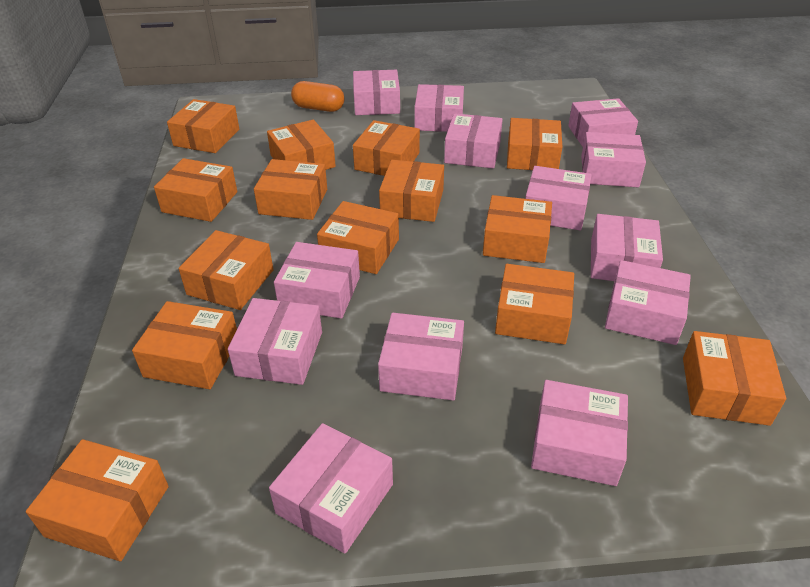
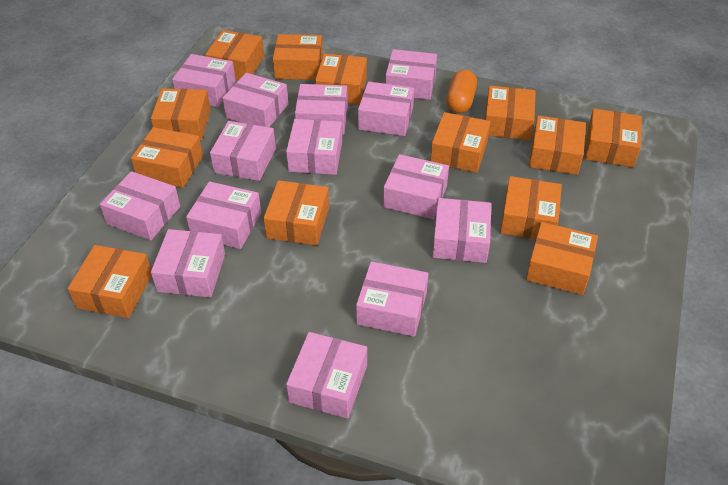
orange box: [26,439,169,561] [132,301,237,389] [154,158,237,222] [167,99,239,153] [179,230,274,310] [254,159,327,220] [267,120,336,170] [317,201,399,274] [353,120,420,176] [379,160,444,222] [483,195,552,263] [495,264,574,344] [507,118,562,170] [683,331,786,426] = 14 -> [68,245,152,318] [131,127,203,188] [151,88,211,140] [205,30,264,80] [263,180,329,246] [273,34,323,80] [315,54,367,105] [430,112,490,173] [485,86,536,140] [500,176,562,239] [526,222,598,295] [529,116,586,175] [585,109,642,168] = 13
pink box: [228,298,322,385] [269,423,393,554] [274,242,360,319] [353,70,400,115] [378,313,464,400] [415,84,464,132] [444,113,503,168] [525,166,592,230] [531,380,628,486] [568,98,638,147] [581,132,646,187] [591,214,663,281] [605,260,691,345] = 13 -> [100,171,180,240] [151,229,225,297] [172,54,236,107] [186,181,261,249] [210,121,276,181] [223,73,288,127] [286,119,342,175] [286,332,367,419] [295,84,348,135] [356,261,429,337] [358,82,414,136] [383,154,449,219] [385,49,437,100] [432,198,491,263] = 14

